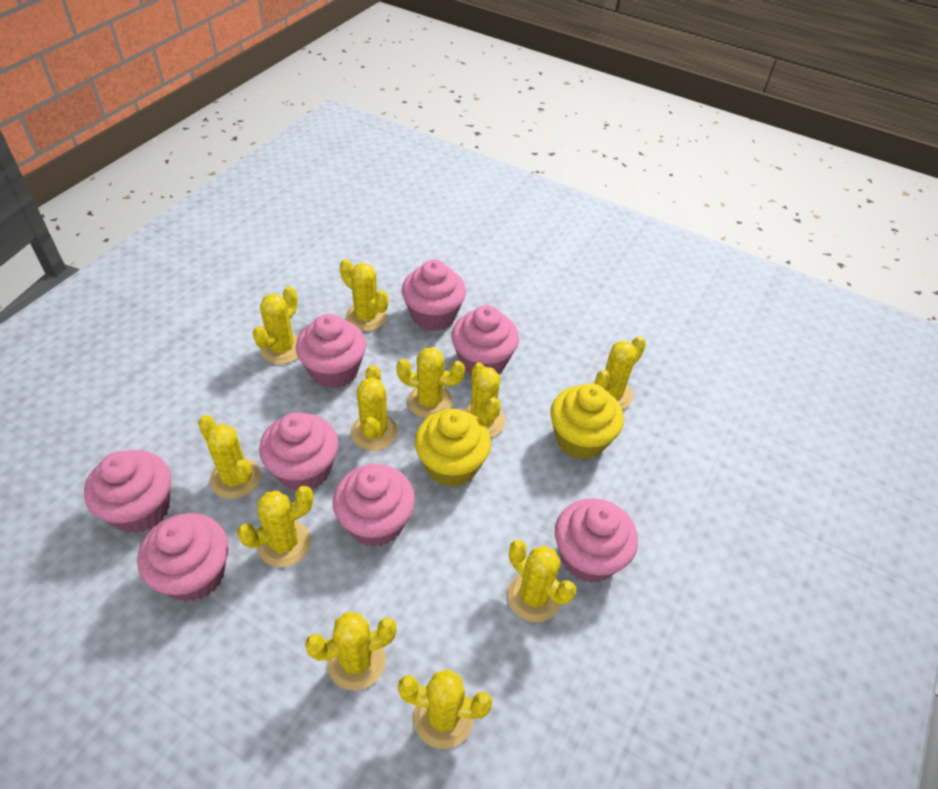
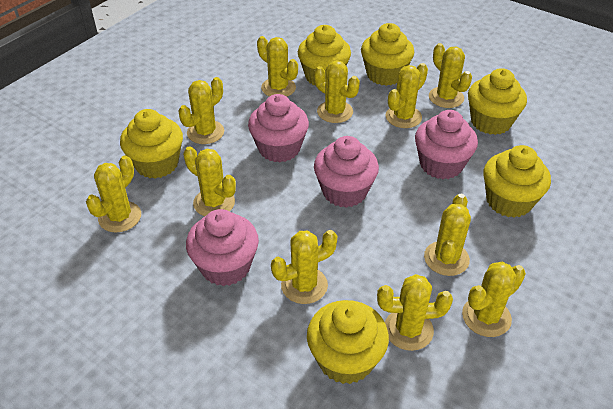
pink cupcake: [84,450,171,533] [137,513,229,602] [259,413,338,491] [296,314,366,389] [333,464,415,547] [402,260,466,331] [451,305,519,375] [555,498,638,583] = 8 -> [186,209,259,286] [248,94,309,162] [314,136,379,208] [415,110,478,179] = 4
yellow cupcake: [415,409,491,487] [550,383,624,460] = 2 -> [120,109,183,179] [298,25,351,85] [307,300,389,384] [361,23,414,86] [468,68,527,135] [483,145,551,218] = 6

